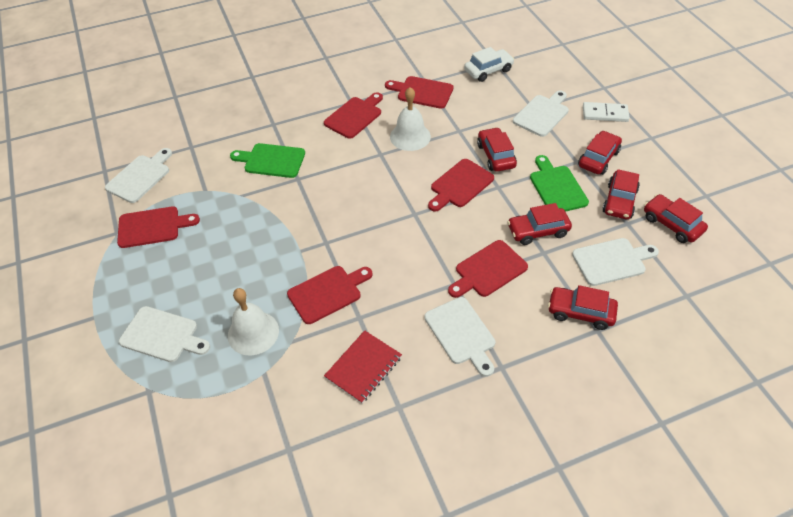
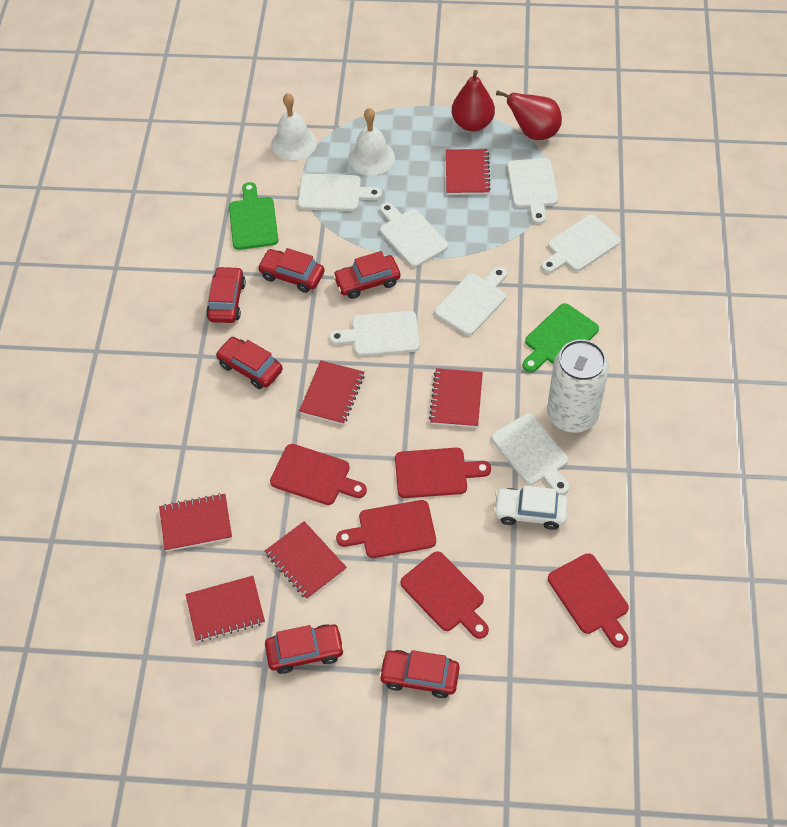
red cutting board: [117,206,200,248] [287,266,372,324] [324,92,383,139] [385,76,454,109] [428,159,494,212] [448,240,528,298] = 6 -> [270,444,367,505] [336,500,436,558] [395,448,491,498] [401,551,489,639] [548,553,629,648] = 5
red notebook: [324,330,402,403] = 1 -> [159,493,232,552] [186,576,265,642] [265,521,347,600] [299,360,365,425] [429,368,483,428] [446,149,491,195] = 6
red pear: none = 0 -> [452,70,495,131] [496,90,562,140] = 2
white can: none = 0 -> [547,339,609,433] = 1
white cutting board: [105,148,172,203] [119,306,210,362] [425,297,495,377] [513,91,569,137] [572,238,659,286] = 5 -> [298,174,382,211] [329,311,420,356] [380,202,448,267] [435,267,507,336] [492,414,569,495] [507,158,558,224] [541,215,620,273] = 7
white domino: [583,102,629,122] = 1 -> none = 0

